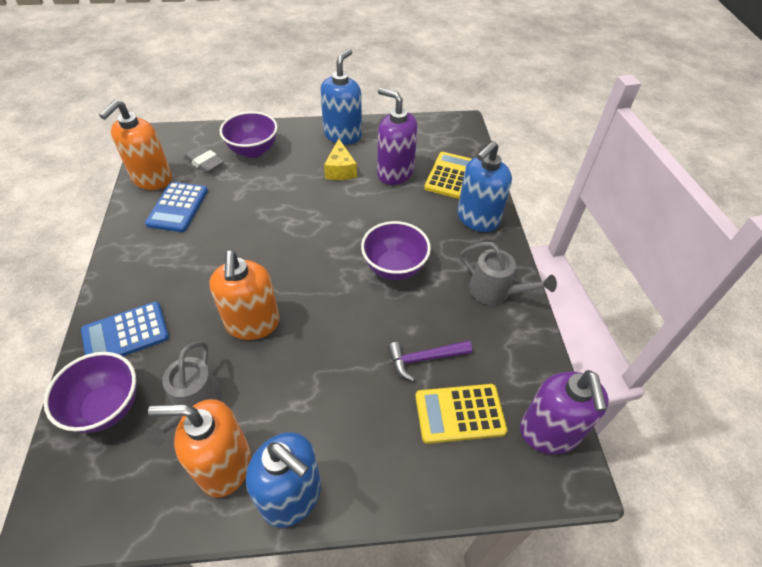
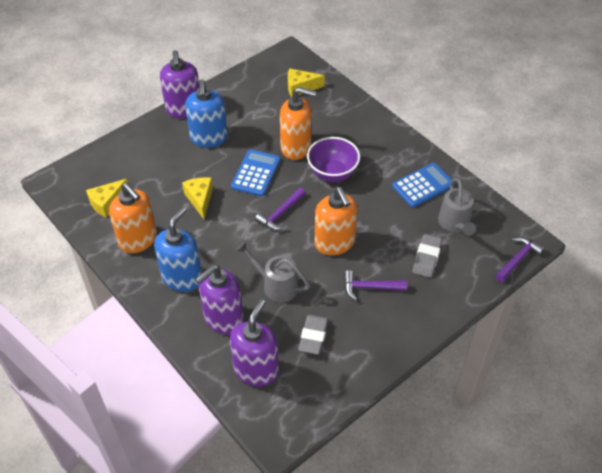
blue soap dispenser: [246,432,321,528] [320,49,362,144] [457,141,512,232] = 3 -> [154,207,202,292] [185,80,228,148] = 2
grey eraser: [184,145,224,173] = 1 -> [298,315,329,355] [413,234,442,278] = 2
purple bowl: [44,352,137,433] [220,111,278,158] [361,221,431,280] = 3 -> [307,137,360,182] = 1
purple hammer: [388,340,472,381] = 1 -> [255,188,306,230] [344,270,407,300] [496,237,545,282] = 3
purple soap dispenser: [377,88,418,185] [520,370,609,454] = 2 -> [160,50,199,118] [195,265,244,335] [230,299,279,386] = 3
yellow calculator: [415,384,507,444] [424,152,472,199] = 2 -> none = 0
yellow cheese: [324,139,357,180] = 1 -> [86,179,128,218] [182,177,213,219] [288,68,325,97] = 3

